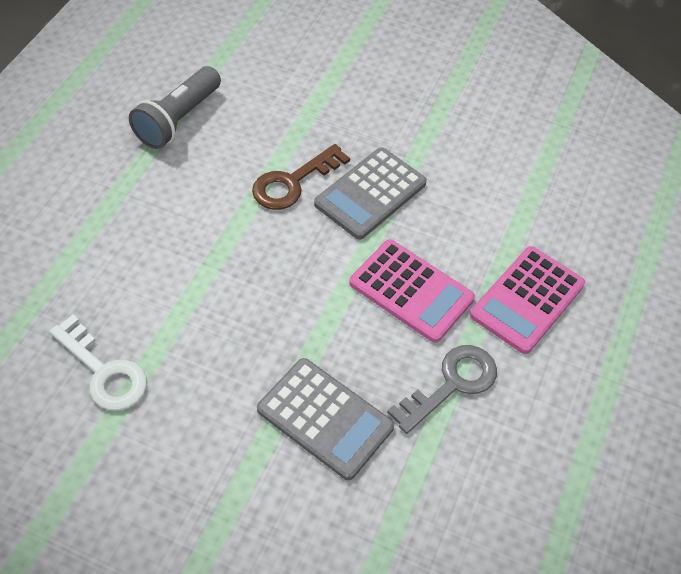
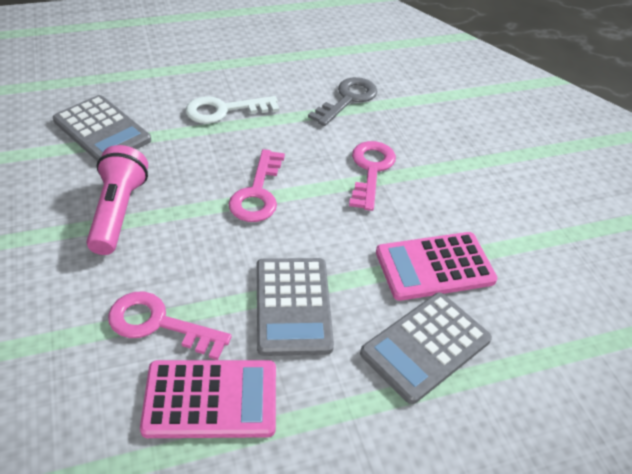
brown key: [252,144,350,210] = 1 -> none = 0
grey calculator: [257,358,394,480] [314,147,427,240] = 2 -> [53,95,151,162] [257,258,334,356] [360,292,492,404] = 3
grey flashlight: [129,66,221,149] = 1 -> none = 0
pink flashlight: none = 0 -> [87,145,148,255] = 1
pink key: none = 0 -> [108,292,232,360] [229,149,285,222] [349,141,396,211] = 3

